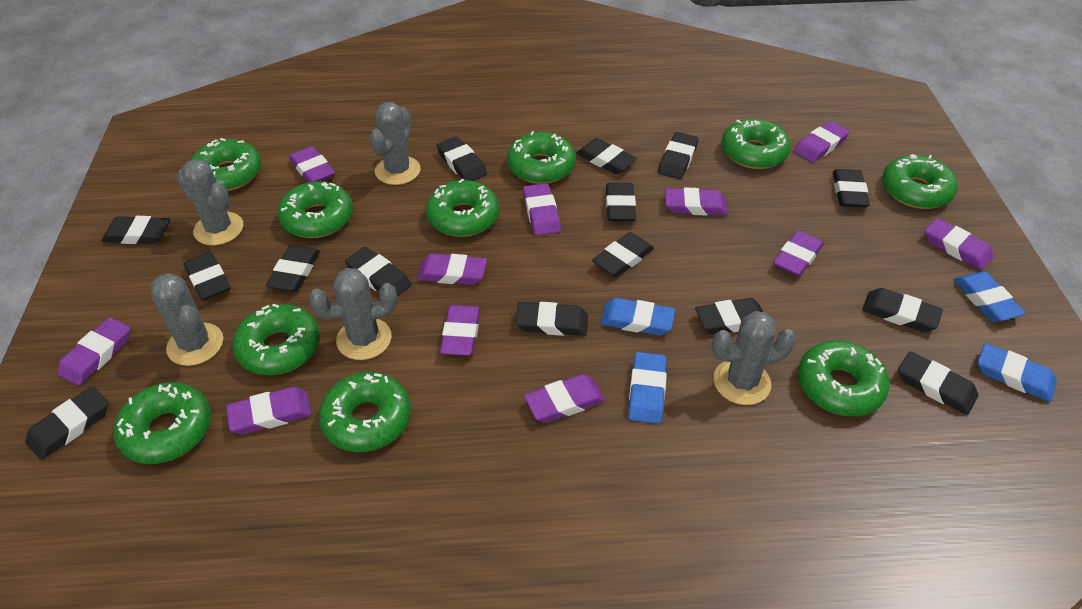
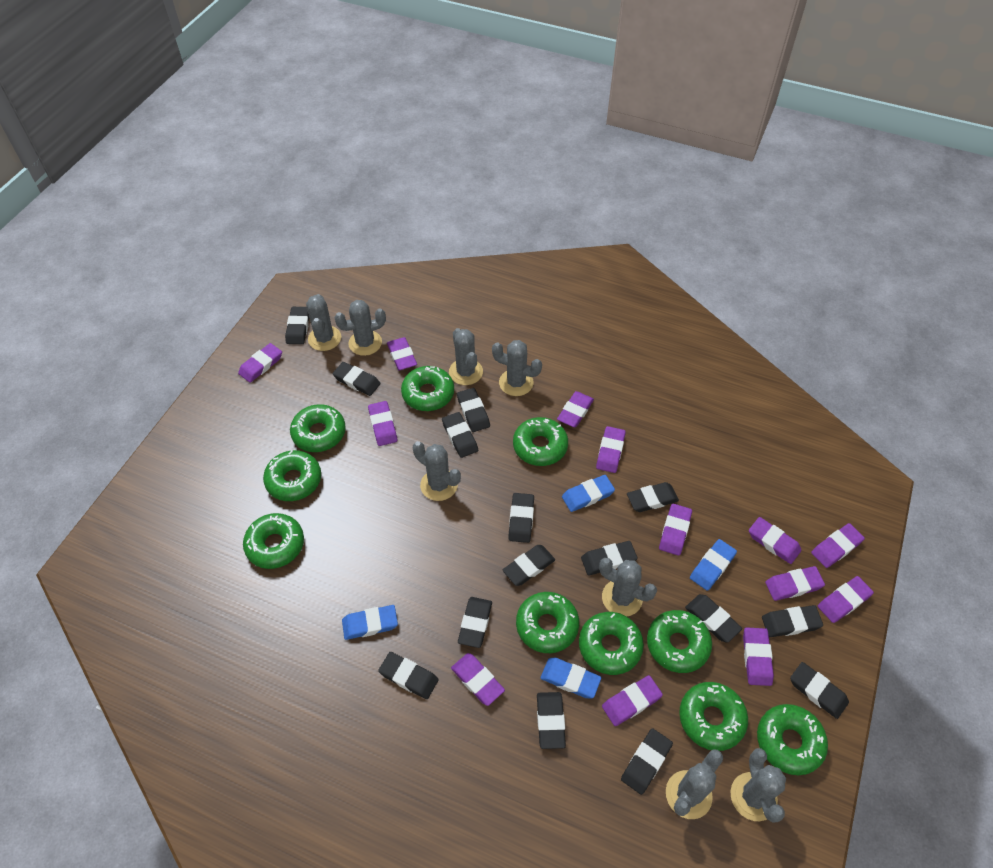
grey cactus: [151,273,223,366] [177,159,243,245] [309,268,397,360] [369,102,421,185] [711,311,796,405] = 5 -> [306,294,341,351] [334,300,386,356] [413,441,461,501] [449,328,483,385] [492,340,542,396] [599,558,657,616] [666,749,723,819] [730,748,786,823] = 8
purple eraser: [57,317,130,386] [226,387,312,434] [289,146,335,182] [417,254,487,285] [440,305,481,356] [523,183,561,236] [524,374,605,423] [665,187,727,216] [773,230,824,276] [794,121,850,163] [925,218,994,270] = 11 -> [238,343,282,383] [368,401,397,446] [387,337,417,370] [451,653,505,706] [557,391,594,427] [596,426,626,473] [602,675,663,726] [659,504,692,556] [743,627,774,686] [749,517,801,564] [765,566,825,601] [811,523,865,568] [818,576,874,623] = 13

